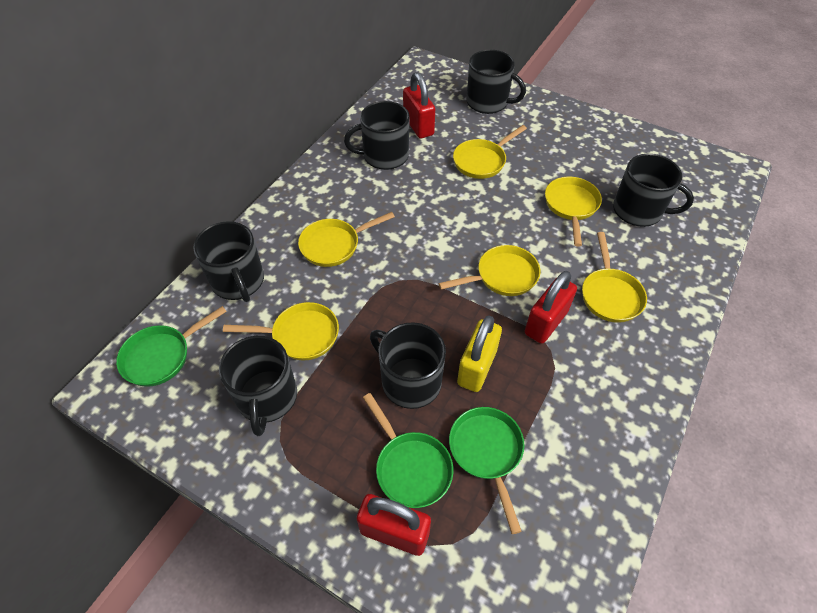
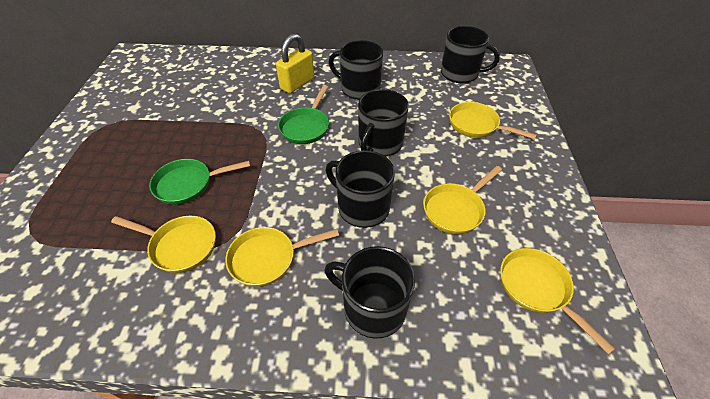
black mug: [193,221,264,302] [219,336,297,436] [344,101,410,170] [370,322,446,409] [466,50,526,114] [613,154,694,227] = 6 -> [325,246,415,339] [326,150,395,228] [329,40,383,100] [358,89,409,156] [441,26,500,83] = 5
green pan: [116,306,227,387] [363,393,453,508] [449,407,524,534] = 3 -> [149,159,250,205] [278,85,329,144] = 2
red padlock: [357,494,431,556] [403,72,435,138] [525,271,577,344] = 3 -> none = 0
yellow pan: [223,302,339,360] [298,212,395,267] [438,245,541,296] [453,125,527,179] [545,177,602,247] [582,232,647,323] = 6 -> [111,216,216,273] [225,227,339,287] [423,166,502,234] [449,102,537,139] [500,248,615,354] = 5

